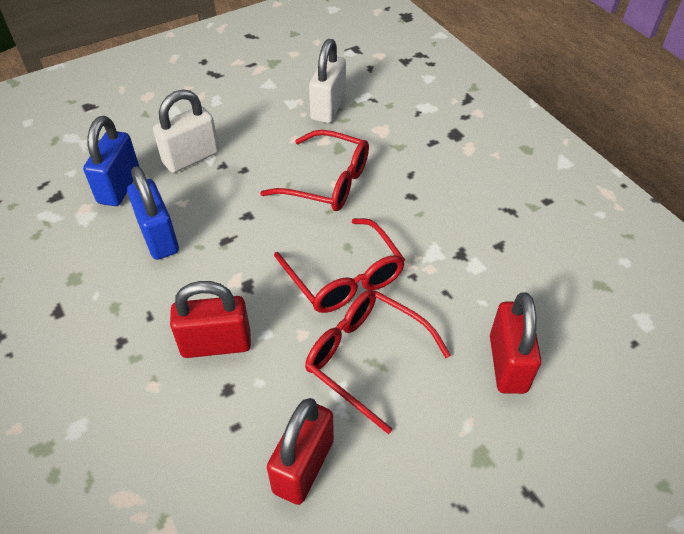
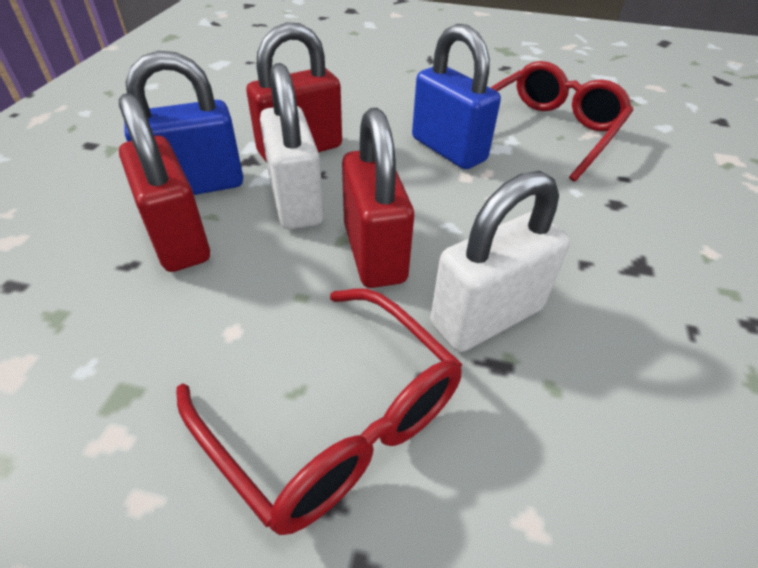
red glasses: [260,130,369,211] [274,218,405,313] [305,289,451,434] = 3 -> [176,288,463,535] [491,61,633,182] = 2

